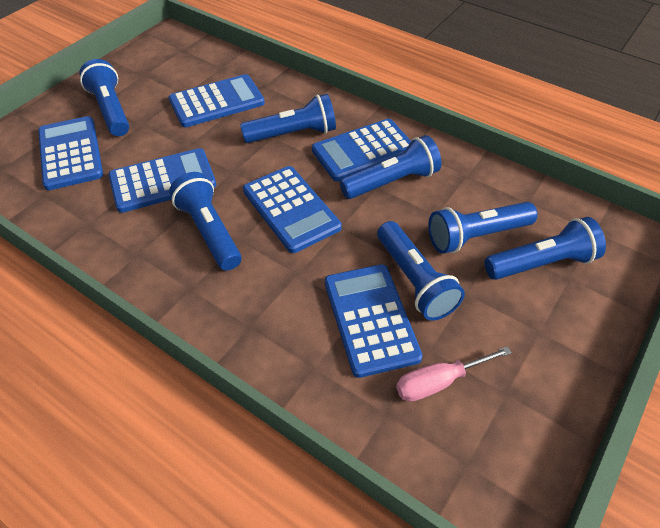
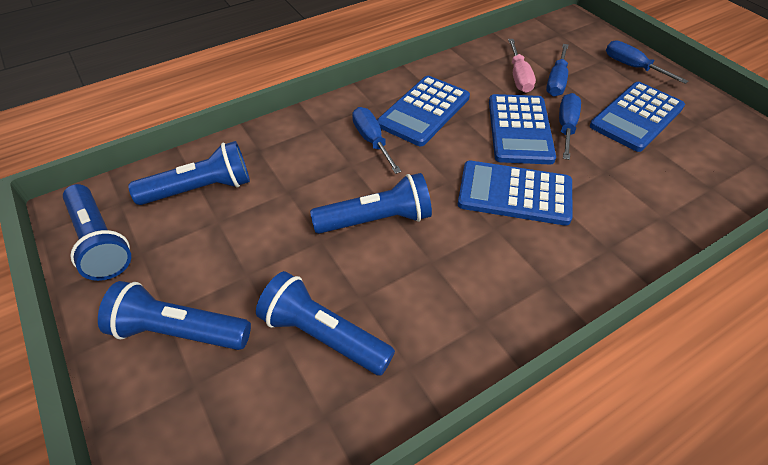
blue calculator: [38,116,103,190] [108,148,216,213] [169,74,265,127] [243,166,342,253] [312,119,411,181] [325,264,423,378] = 6 -> [377,76,470,146] [458,161,573,226] [489,94,556,164] [590,82,685,152] = 4
blue flashlight: [79,59,129,136] [169,172,242,271] [240,94,336,143] [340,135,442,199] [377,221,465,321] [428,202,538,254] [484,217,606,280] = 7 -> [63,184,131,281] [98,281,251,350] [128,141,250,205] [256,271,395,376] [310,173,432,234] = 5
blue screwdriver: none = 0 -> [352,107,402,174] [546,44,569,97] [559,93,581,160] [606,40,688,84] = 4

